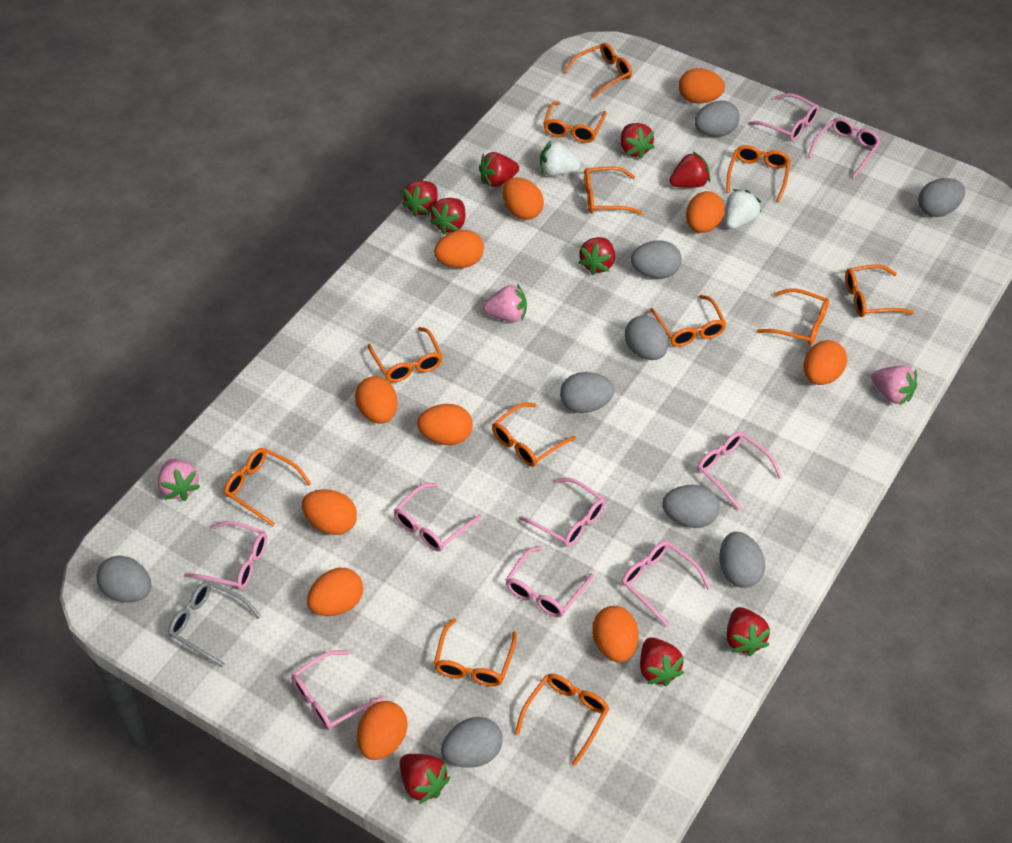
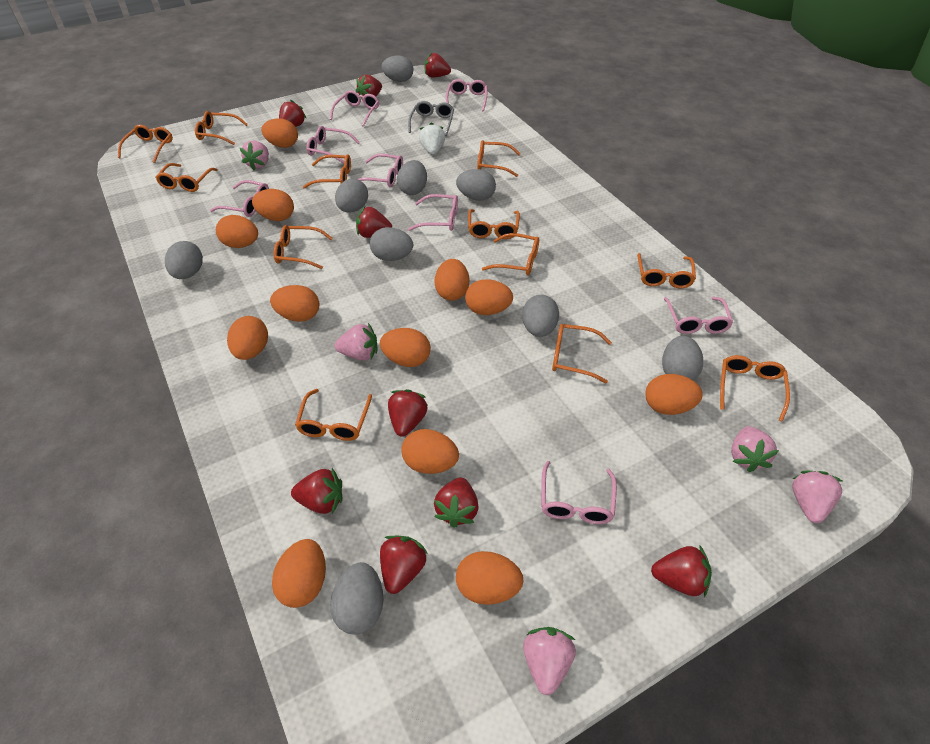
orange egg: [302,489,357,535] [307,568,363,616] [355,376,397,424] [357,701,407,760] [417,404,473,445] [434,230,484,268] [502,177,544,220] [592,606,639,662] [679,68,725,104] [686,191,725,233] [804,340,847,385] = 11 -> [216,215,258,248] [227,316,268,360] [252,189,294,221] [261,118,298,148] [270,285,319,322] [272,539,326,608] [380,328,431,367] [401,429,459,474] [435,259,469,301] [456,551,524,605] [465,279,513,315] [645,374,703,415] = 12
pink glasses: [185,521,267,590] [291,650,385,730] [394,483,482,552] [506,546,594,617] [519,478,605,547] [622,541,711,627] [697,432,782,510] [748,93,819,141] [808,117,881,178] = 9 -> [210,180,269,217] [307,126,360,164] [330,90,379,127] [358,154,403,187] [408,194,458,231] [446,79,487,112] [541,461,617,524] [664,297,733,334] = 8
pink strawberry: [158,459,201,501] [483,284,527,322] [871,366,917,405] = 3 -> [240,141,269,170] [335,323,377,361] [523,627,576,695] [731,426,779,472] [792,471,844,523] = 5
white strawberry: [540,140,580,176] [725,189,761,229] = 2 -> [419,122,445,154] = 1

